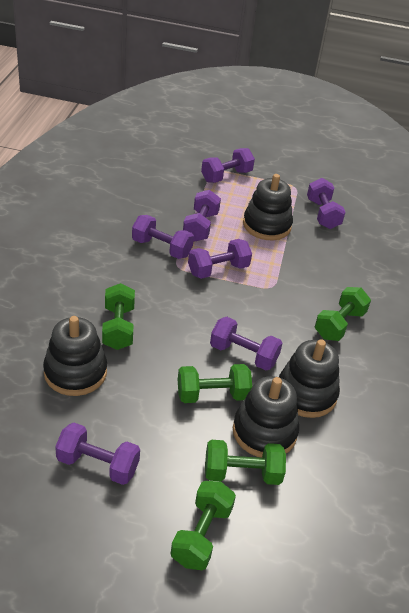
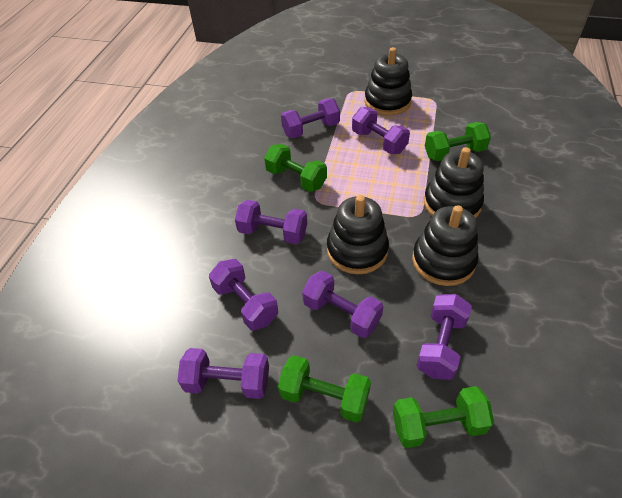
green dumbbell: [102,283,135,350] [170,481,236,570] [178,364,252,403] [205,440,286,485] [315,287,371,341] = 5 -> [264,144,327,192] [278,355,371,423] [393,386,494,448] [425,122,491,161] = 4

